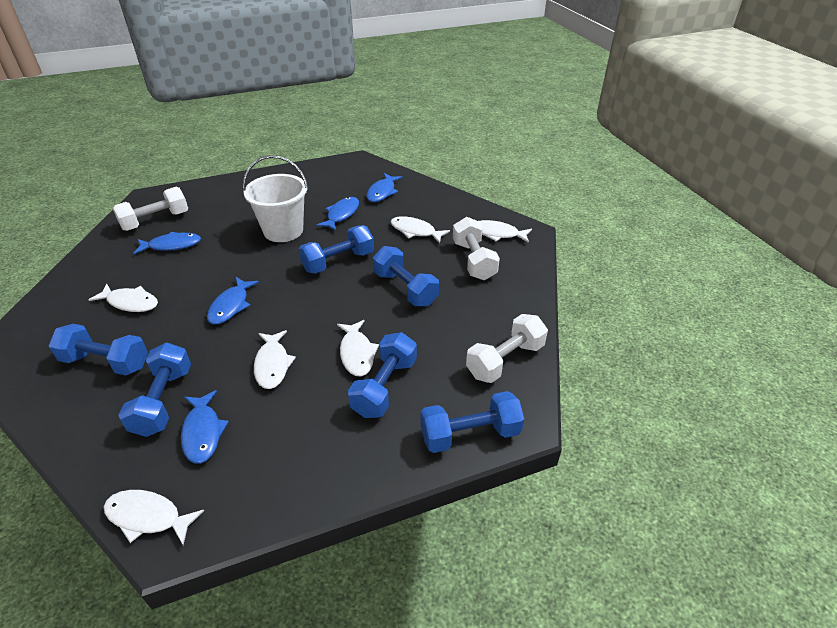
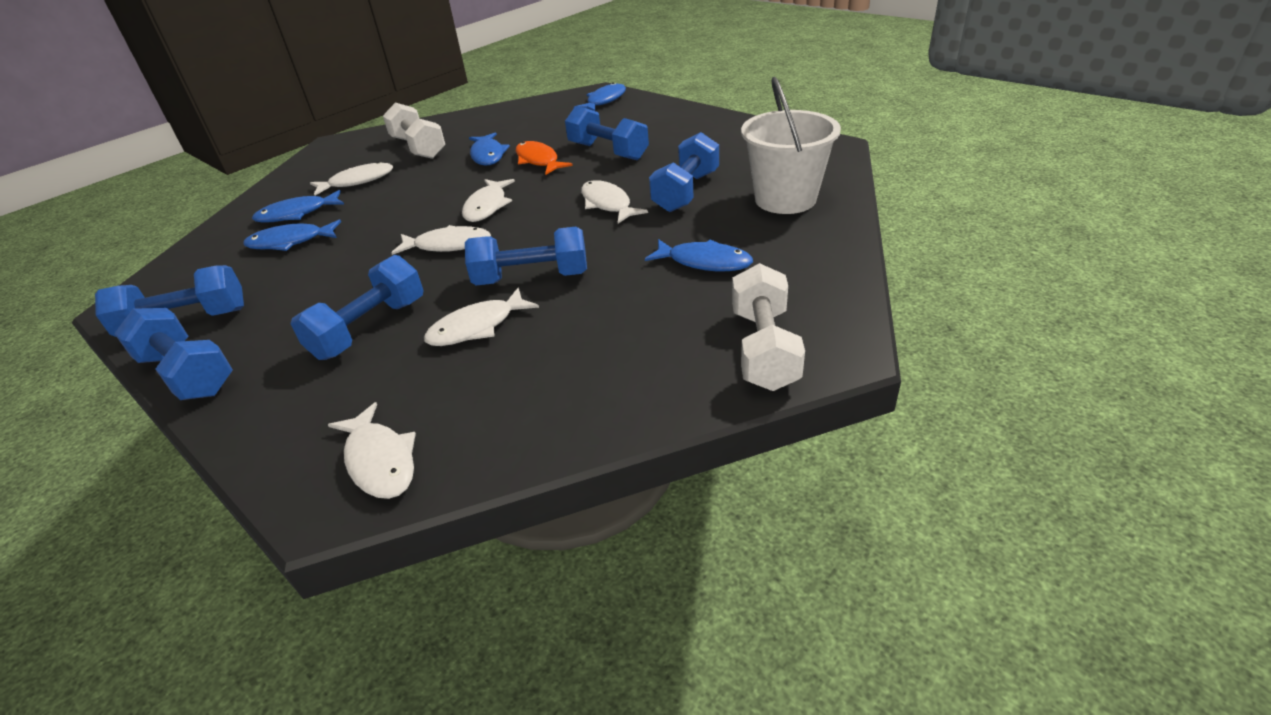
orange fish: none = 0 -> [516,141,573,175] = 1
white dumbbell: [113,187,188,231] [453,217,500,280] [466,314,548,383] = 3 -> [383,103,445,159] [732,263,805,391] = 2

